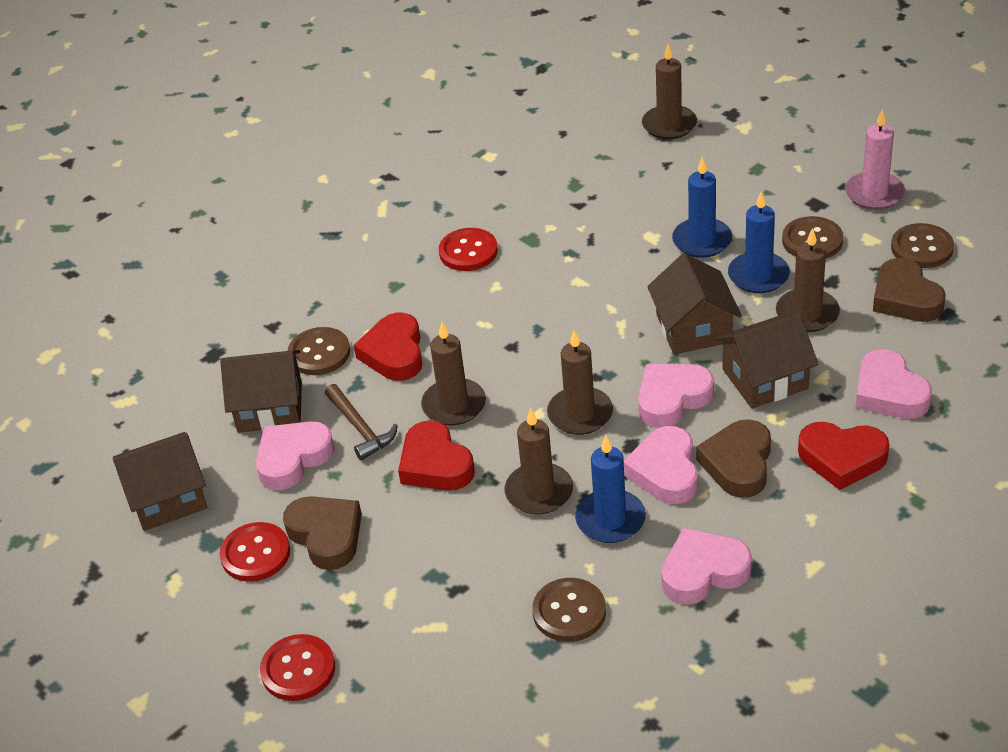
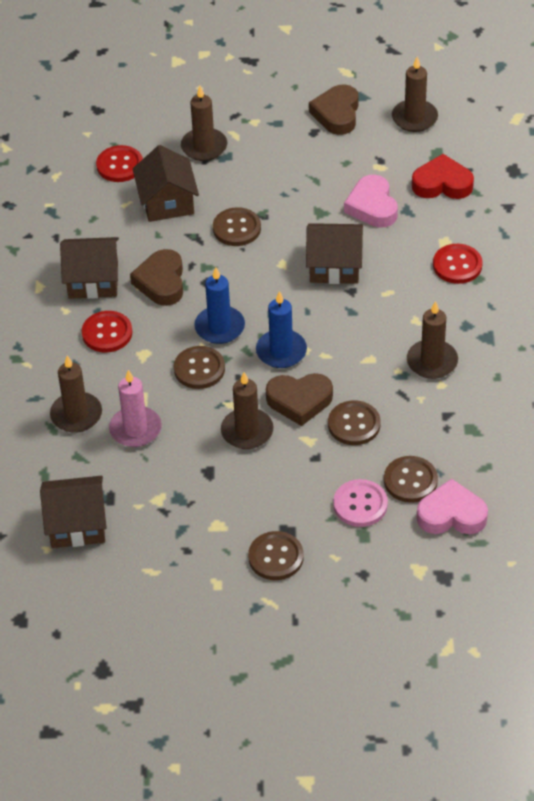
blue candle: [575,435,646,543] [672,157,732,258] [728,191,790,293] = 3 -> [194,267,245,344] [256,291,307,368] = 2
brown button: [288,327,350,375] [532,578,606,642] [782,216,843,258] [891,223,954,268] = 4 -> [174,346,225,389] [213,207,261,246] [248,531,304,580] [328,400,380,445] [384,456,438,503] = 5
brown hammer: [325,384,398,460] = 1 -> none = 0
pink button: none = 0 -> [333,479,388,527] = 1
pink heart: [256,421,335,490] [624,426,698,504] [638,364,714,428] [661,528,752,605] [856,349,932,419] = 5 -> [344,175,398,228] [417,478,488,534] = 2
red heart: [354,313,422,381] [398,420,475,491] [798,422,889,490] = 3 -> [412,154,474,199] = 1

